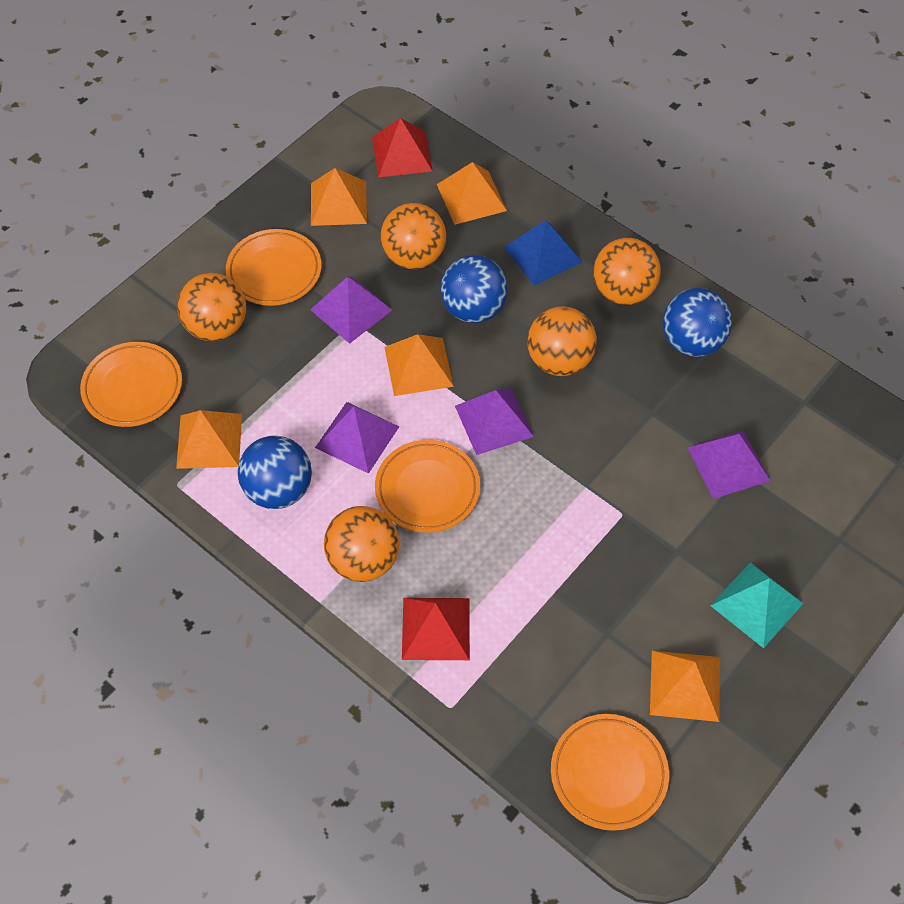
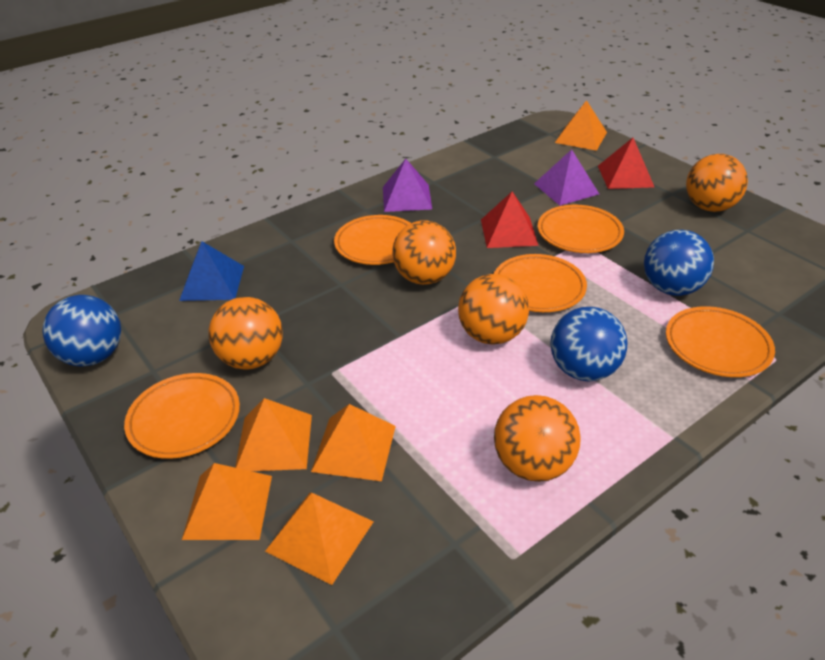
orange plate: [80,342,182,427] [226,229,322,306] [375,440,480,533] [551,714,669,831] = 4 -> [124,373,240,459] [334,215,411,265] [494,254,587,312] [537,205,624,253] [666,306,775,377] = 5
purple pyramid: [310,276,392,344] [315,402,399,474] [455,388,534,455] [687,430,771,499] = 4 -> [383,159,432,212] [534,149,599,206] = 2
turquoise pyramid: [710,562,803,648] = 1 -> none = 0

